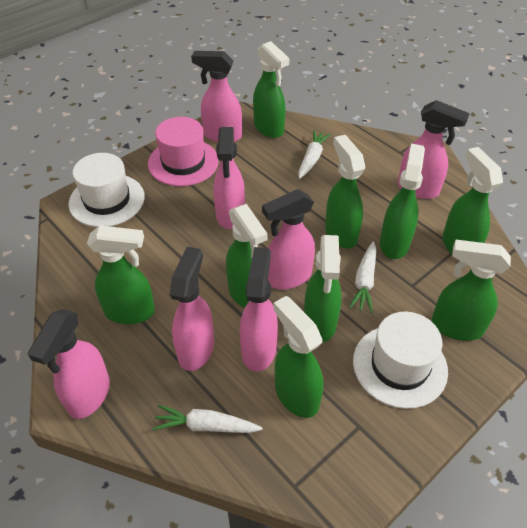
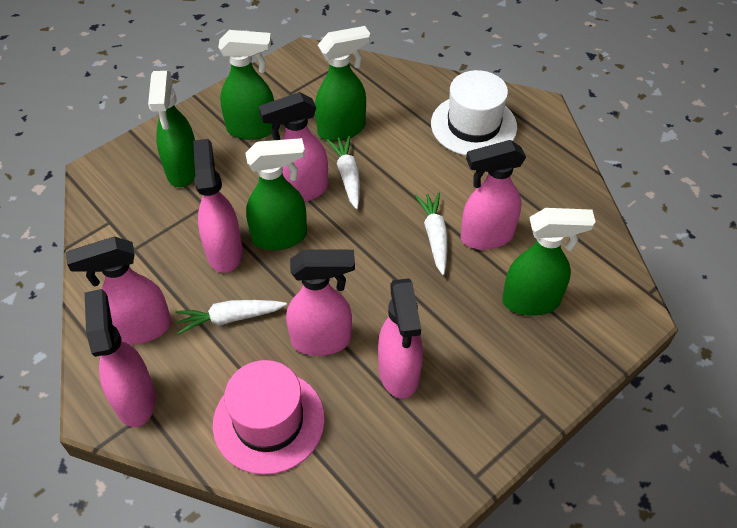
green spray bottle: [87,225,155,324] [226,204,267,308] [253,41,289,138] [273,296,323,418] [304,235,342,342] [325,135,366,249] [380,144,425,259] [431,240,511,341] [443,147,503,254] = 9 -> [148,71,196,188] [218,30,274,140] [245,138,307,250] [315,26,370,141] [502,208,596,316] = 5
white hat: [68,153,145,227] [353,312,448,409] = 2 -> [431,70,517,155] = 1

